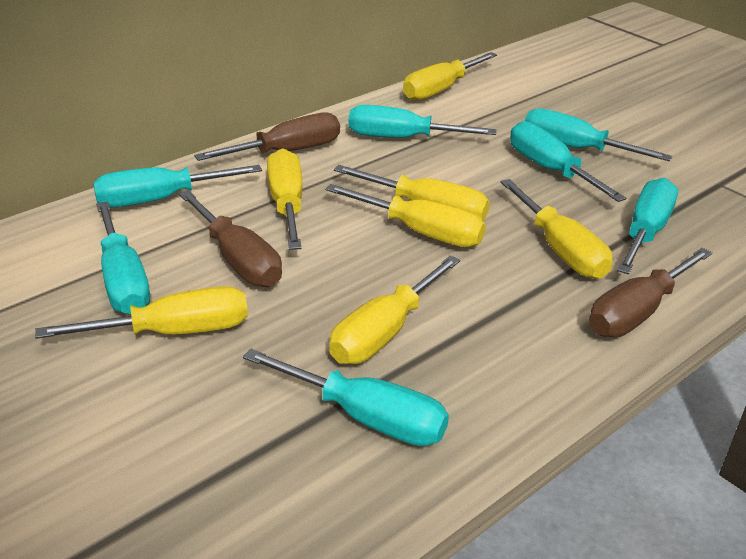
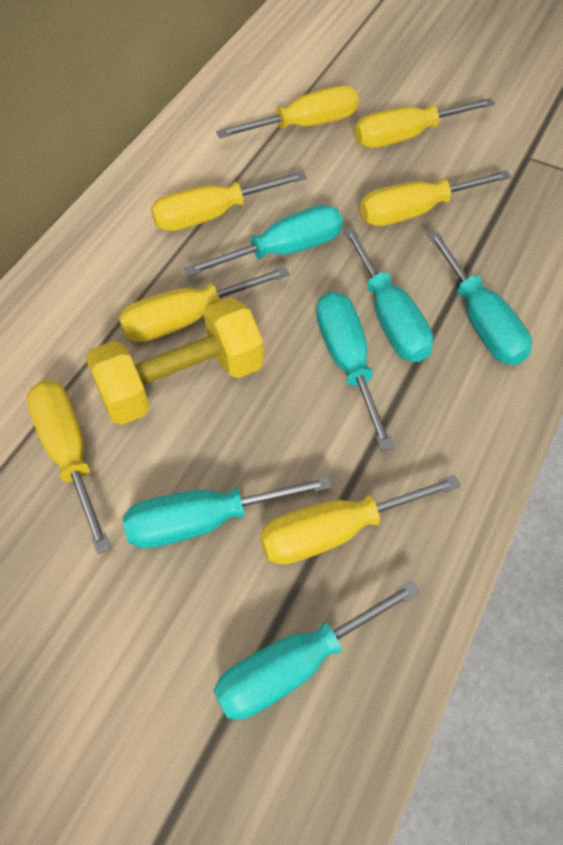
brown screwdriver: [179,190,282,287] [194,113,340,161] [589,248,712,337] = 3 -> none = 0
turquoise screwdriver: [93,165,262,207] [96,201,150,314] [243,349,449,446] [348,105,496,138] [510,121,626,202] [525,108,672,161] [617,178,678,274] = 7 -> [123,475,332,548] [183,205,343,277] [214,580,421,720] [316,292,394,451] [343,227,433,362] [427,231,532,365] = 6
yellow dumbbell: none = 0 -> [86,298,264,425] = 1

